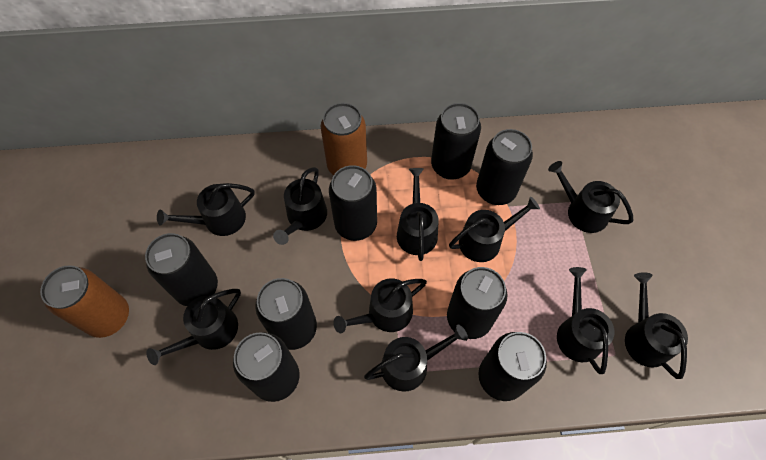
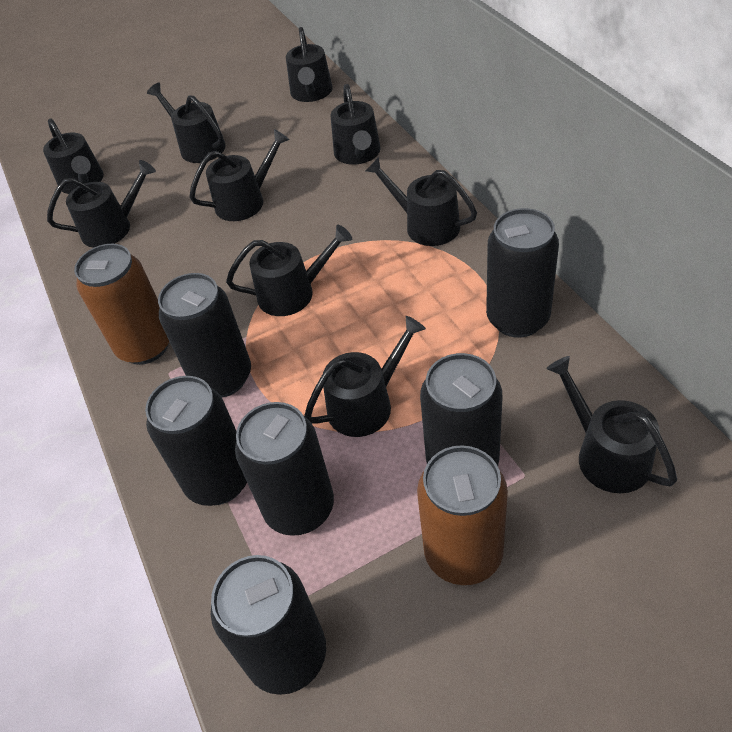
black can: [145,233,218,306] [233,332,300,402] [255,278,317,350] [329,165,377,241] [431,103,481,180] [447,267,507,339] [476,129,533,205] [478,332,547,401] = 8 -> [145,376,247,506] [158,273,251,398] [211,555,326,695] [235,402,334,536] [420,353,503,466] [486,208,559,338] = 6

